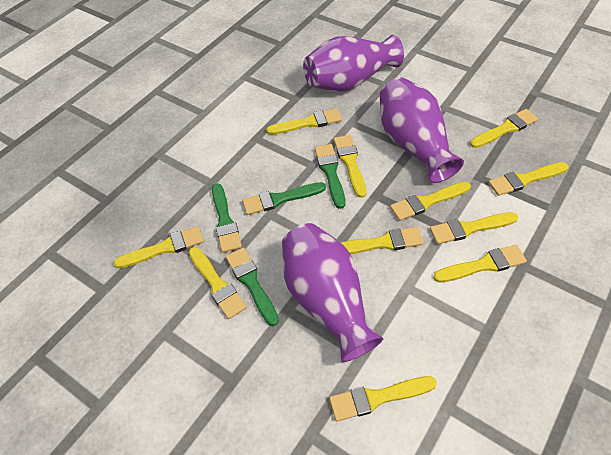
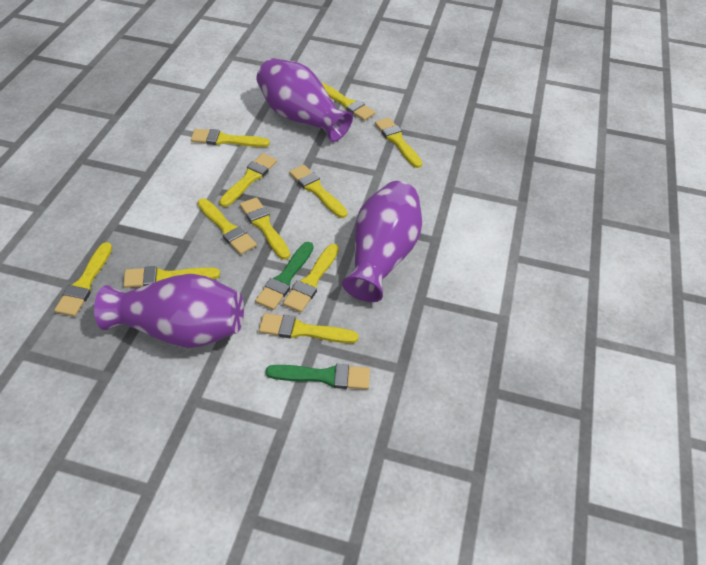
green brush: [212,183,242,253] [226,248,279,326] [242,182,326,215] [315,144,345,209] = 4 -> [255,242,314,310] [266,364,370,390] = 2

